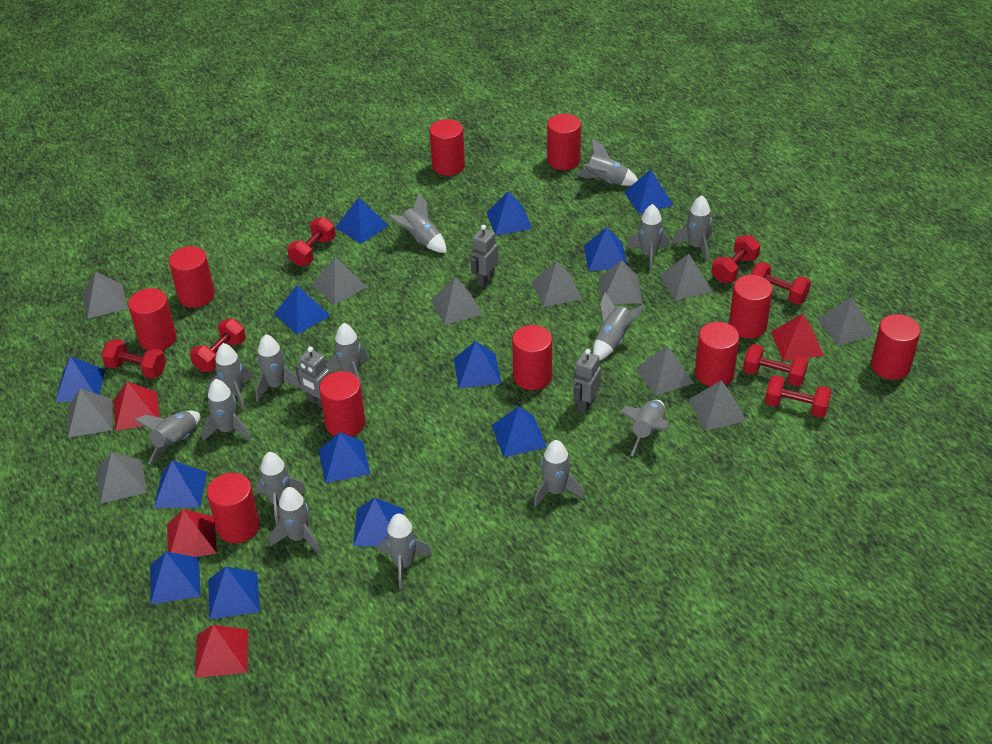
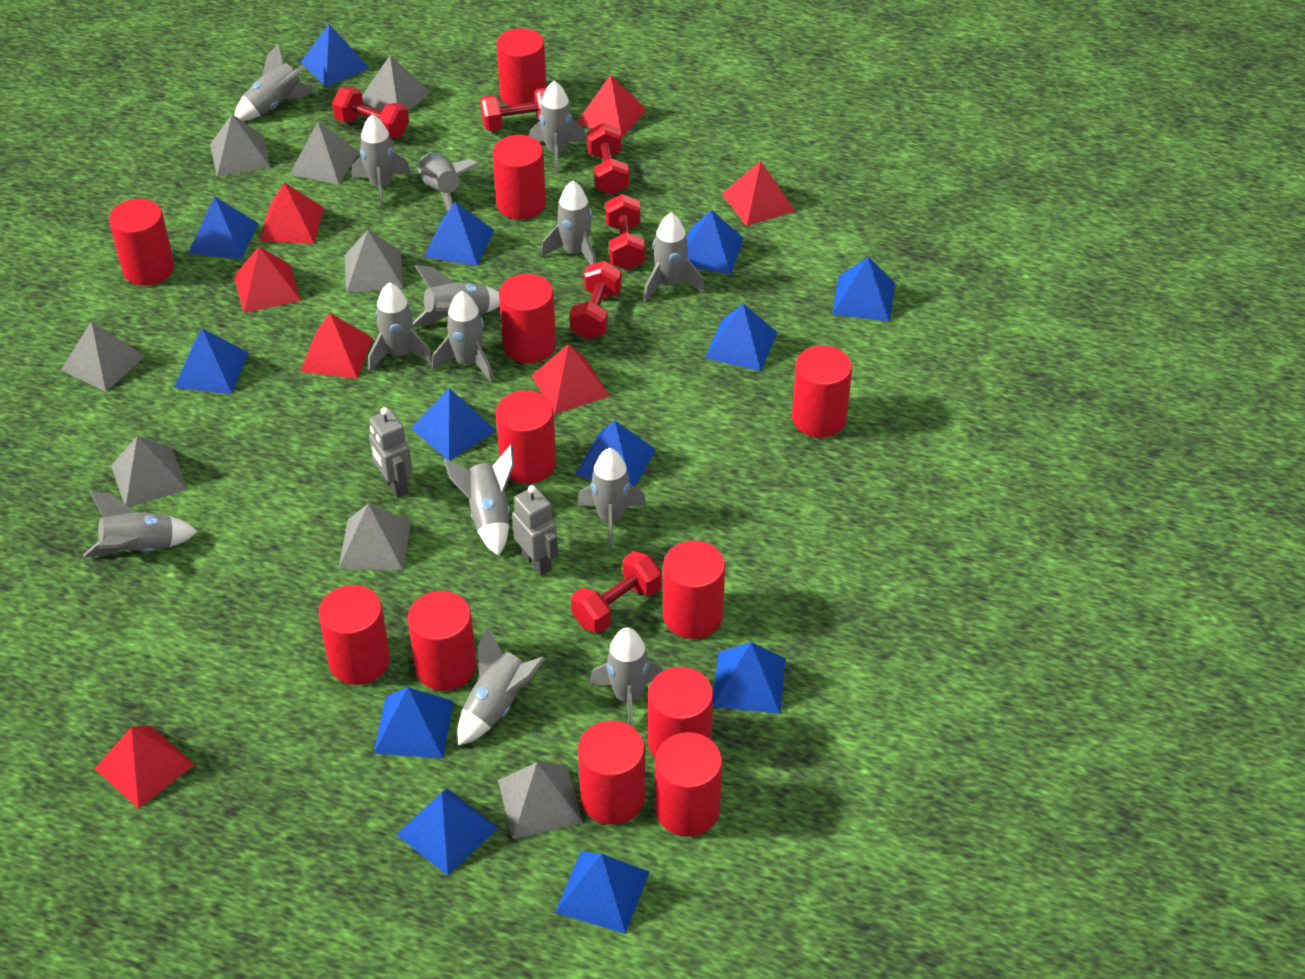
grey pyramid: [68,389,113,438] [82,272,128,319] [96,452,147,504] [312,257,367,305] [431,278,483,325] [532,261,582,307] [599,260,642,304] [636,345,694,396] [660,254,713,301] [689,380,747,431] [817,297,874,346] = 11 -> [61,321,145,392] [111,436,187,507] [210,114,270,177] [289,122,359,184] [339,503,411,570] [345,230,403,293] [362,55,431,111] [498,762,583,839] = 8
grey robot: [295,347,330,408] [471,225,498,287] [573,349,601,414] = 3 -> [369,407,412,498] [512,485,558,576] = 2
grey rocket: [134,411,200,465] [201,379,251,441] [208,343,252,412] [255,452,307,525] [256,334,301,401] [269,487,320,554] [326,323,368,391] [379,514,432,589] [388,192,447,253] [534,440,584,507] [576,139,638,186] [593,292,645,361] [619,400,669,456] [627,204,670,271] [672,195,712,262] = 15 -> [83,491,198,557] [234,44,315,121] [352,114,411,208] [368,282,432,372] [413,265,500,327] [417,153,479,211] [432,291,493,382] [443,445,514,556] [457,626,545,746] [529,81,587,173] [541,181,596,265] [577,448,646,550] [590,628,663,727] [643,212,705,302] = 14
red cylinder: [128,288,176,351] [169,246,215,308] [207,473,260,543] [319,371,365,437] [430,119,465,176] [512,325,552,390] [547,114,581,170] [695,322,739,387] [729,275,773,338] [871,314,921,380] = 10 -> [109,199,174,286] [319,585,390,685] [408,591,477,691] [493,135,546,220] [496,28,547,106] [496,390,556,484] [499,274,556,363] [578,721,645,825] [648,667,713,758] [655,732,722,837] [663,541,725,639] [792,345,852,438] = 12
red dumbbell: [101,339,166,379] [190,319,246,372] [287,217,336,266] [711,235,760,283] [743,344,808,387] [750,262,811,305] [765,375,832,418] = 7 -> [332,87,409,139] [480,88,546,131] [570,261,622,339] [571,551,662,633] [587,123,629,195] [605,194,645,270] = 6
red pyramid: [113,382,160,431] [167,509,217,557] [195,625,248,678] [771,314,824,361] = 4 -> [95,725,195,809] [234,247,301,313] [259,182,324,244] [300,313,373,379] [531,344,609,414] [576,75,647,138] [722,161,795,226] = 7

